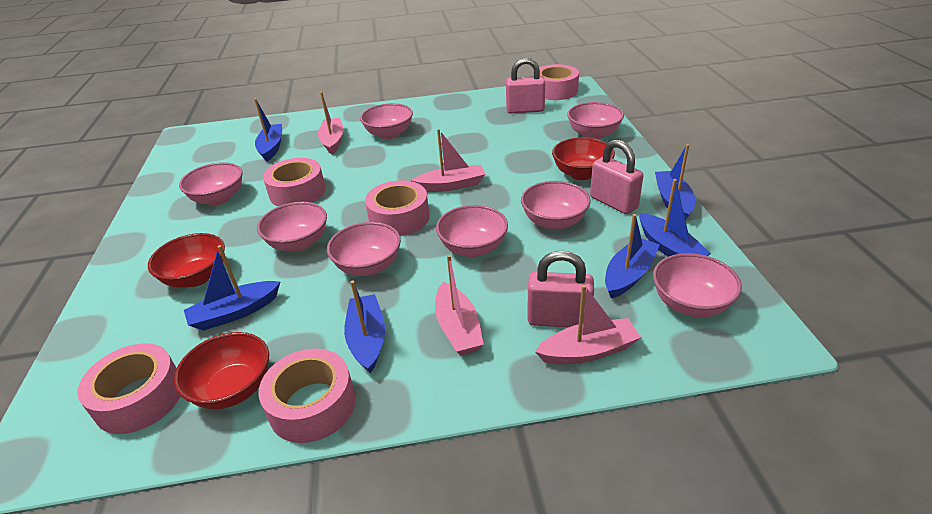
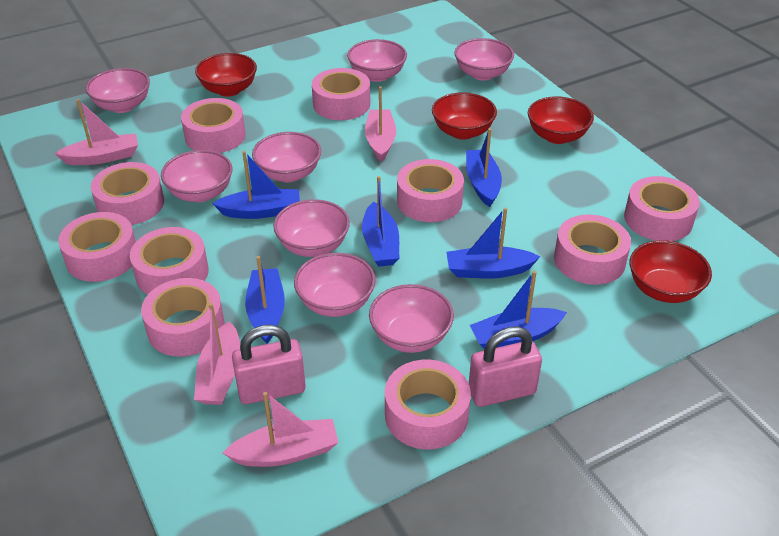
pink padlock: [506,58,545,113] [528,251,594,327] [590,140,643,214] = 3 -> [232,325,306,404] [469,326,542,407] = 2
pink tape: [77,343,180,434] [258,348,356,443] [263,158,326,207] [365,180,430,236] [539,64,579,100] = 5 -> [58,212,136,282] [91,162,164,225] [130,227,209,295] [141,278,225,357] [181,98,246,153] [312,68,370,120] [385,360,471,449] [397,159,464,222] [554,214,631,285] [624,176,700,241] = 10
red bowl: [148,233,225,288] [174,332,269,409] [552,137,615,180] = 3 -> [195,53,257,97] [432,92,497,140] [528,97,594,144] [630,240,712,303] = 4

